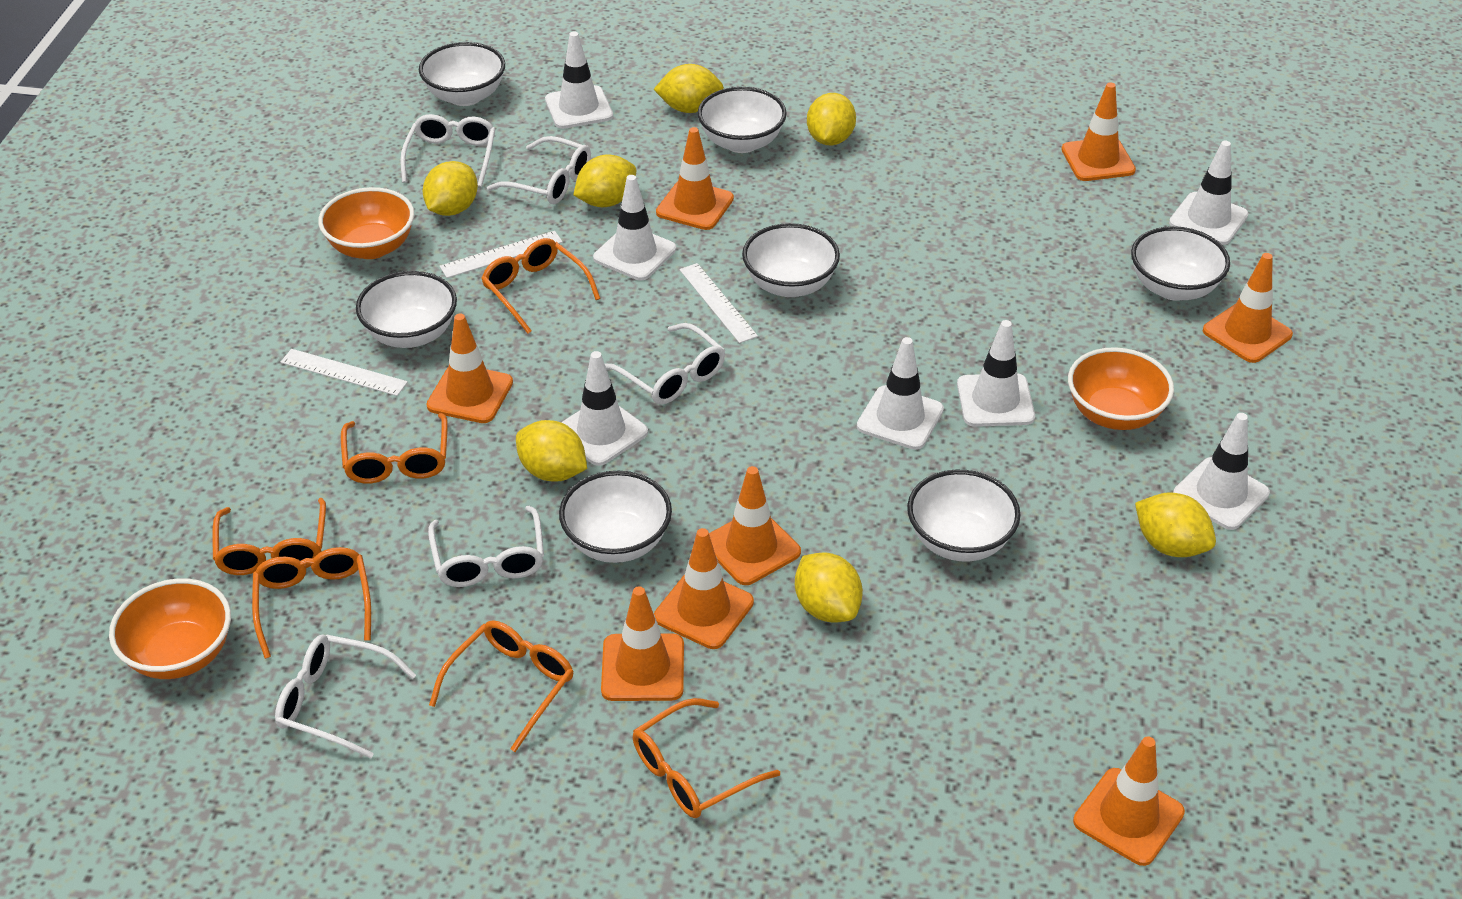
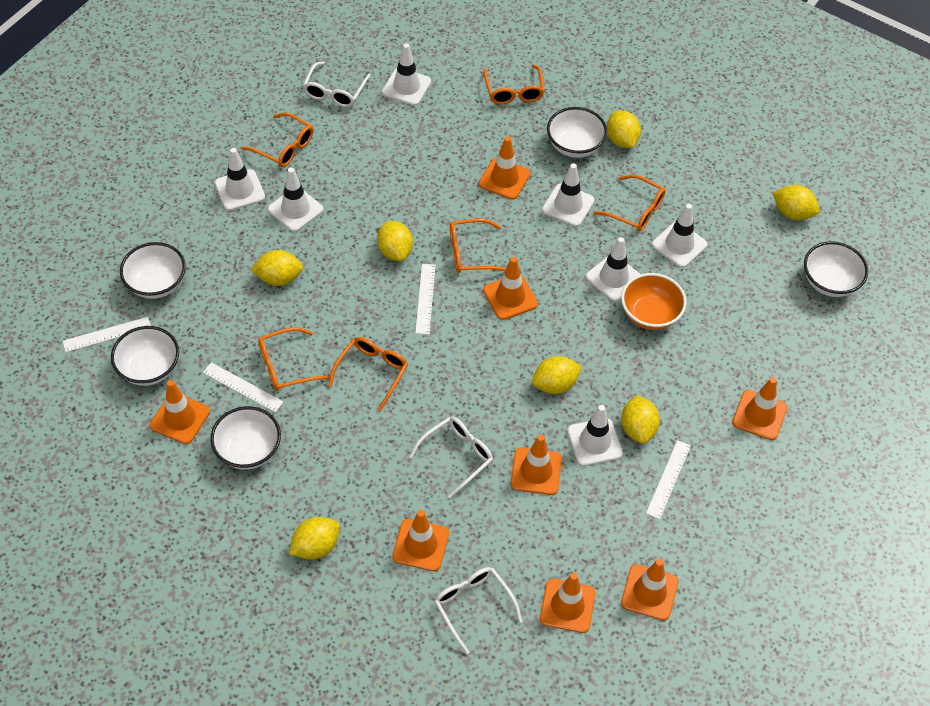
orange bowl: [109,578,231,679] [318,187,414,259] [1068,347,1174,430] = 3 -> [621,273,687,330] = 1
white bowl: [356,271,457,348] [419,42,505,106] [559,471,672,563] [697,87,787,153] [742,223,840,297] [907,470,1021,561] [1131,226,1230,301] = 7 -> [111,326,179,386] [120,242,186,299] [210,406,281,470] [547,107,607,158] [804,241,868,297] = 5
white glasses: [275,634,416,759] [400,114,495,187] [428,506,544,587] [487,136,591,204] [605,323,725,405] = 5 -> [303,62,371,107] [409,416,493,498] [434,567,523,654] = 3
white ruler: [280,349,408,396] [440,231,563,278] [680,263,758,343] = 3 -> [63,317,151,352] [203,362,284,412] [415,264,436,334] [646,440,691,519] = 4

